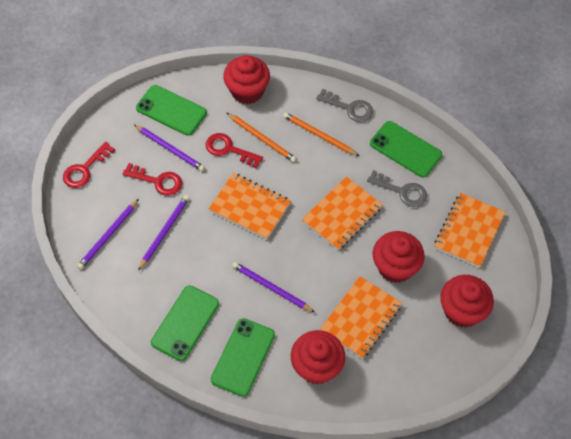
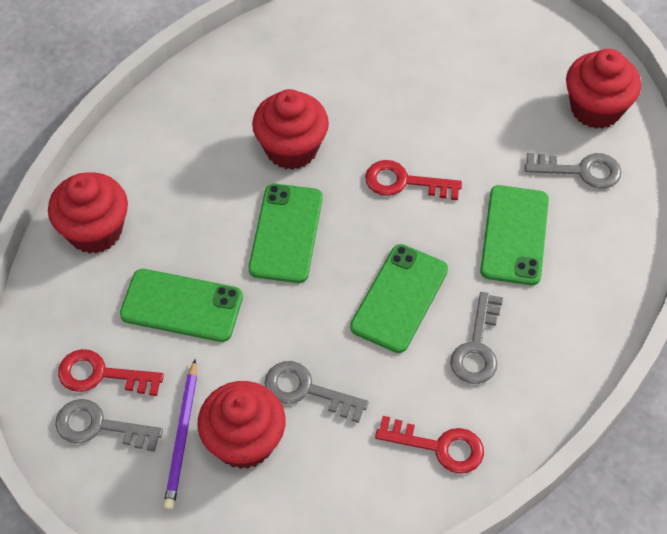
grey key: [316,89,373,122] [367,170,427,207] = 2 -> [55,399,163,452] [265,361,369,423] [450,292,503,384] [525,153,622,189] = 4
orange notebook: [209,173,291,240] [302,177,383,250] [320,276,402,359] [434,193,505,268] = 4 -> none = 0
orange pencil: [227,113,297,162] [283,112,359,156] = 2 -> none = 0
purple pencil: [77,199,139,269] [134,125,205,171] [138,195,190,271] [232,262,315,312] = 4 -> [164,359,197,509] = 1

